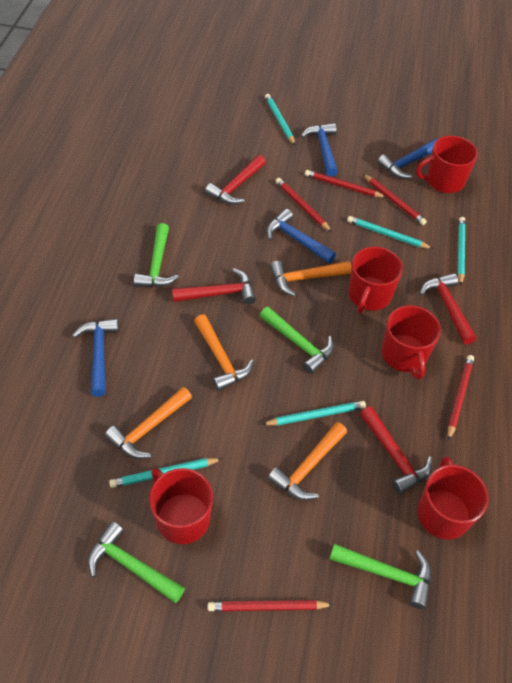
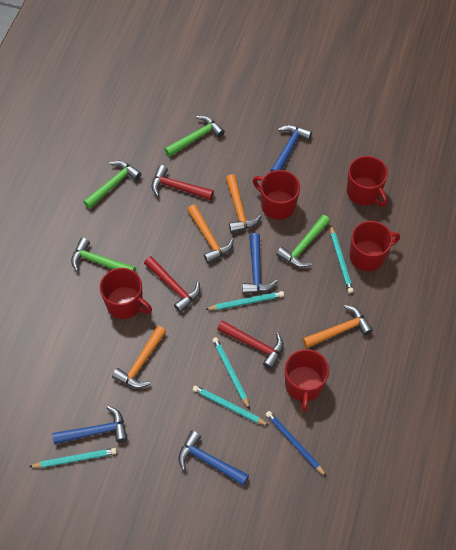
blue pencil: none = 0 -> [266,411,327,477] = 1
red hammer: [172,268,256,305] [205,155,266,204] [360,406,432,494] [419,273,476,344] = 4 -> [144,256,200,313] [151,165,214,200] [217,320,284,369] = 3
red pencil: [208,600,334,611] [276,178,332,232] [305,170,387,198] [363,174,427,225] [448,355,474,441] = 5 -> none = 0

